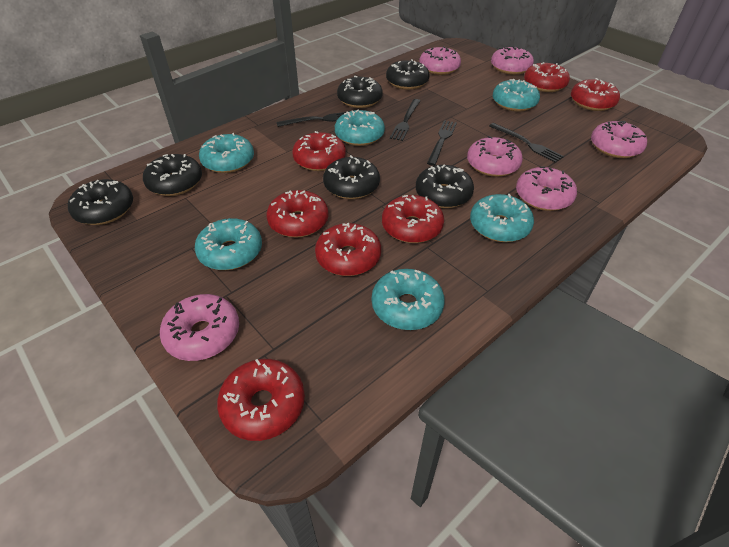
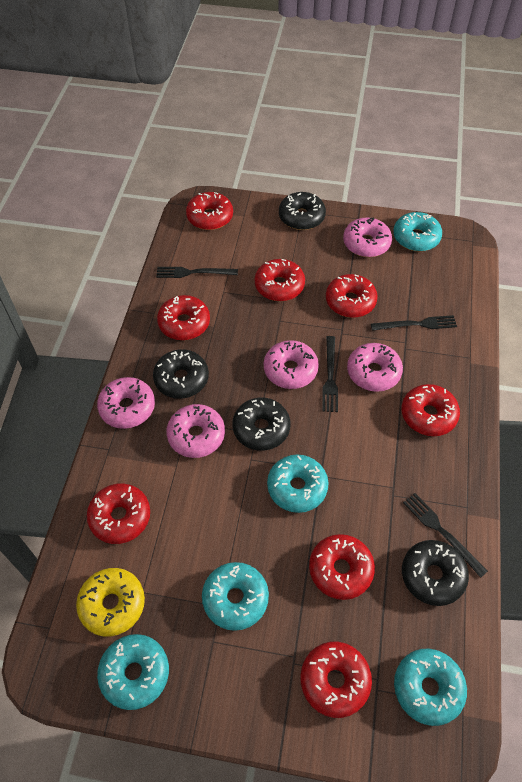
black donut: [68,179,133,225] [143,154,202,196] [323,155,380,199] [337,76,383,108] [386,59,429,90] [416,165,474,208] = 6 -> [153,349,209,399] [232,398,290,451] [279,192,326,230] [402,540,469,606] = 4
pink donut: [160,294,239,361] [419,46,461,75] [467,136,523,177] [491,46,534,75] [516,166,577,211] [591,121,647,158] = 6 -> [97,377,155,429] [166,404,225,458] [264,340,319,389] [343,218,392,257] [347,343,403,392] = 5
red donut: [217,359,305,441] [266,190,329,238] [292,131,346,171] [315,223,381,276] [382,195,444,243] [524,62,570,92] [571,78,620,111] = 7 -> [87,484,150,544] [157,295,210,340] [186,192,233,230] [255,259,305,301] [300,642,372,718] [309,534,375,600] [326,274,378,318] [402,384,460,436] = 8
turquoise donut: [195,218,262,270] [199,133,254,173] [335,110,385,146] [372,269,445,330] [470,194,534,242] [493,79,540,112] = 6 -> [97,634,169,710] [202,562,269,631] [267,454,329,513] [393,212,442,251] [394,649,467,726] = 5
yellow donut: none = 0 -> [76,568,145,636] = 1

